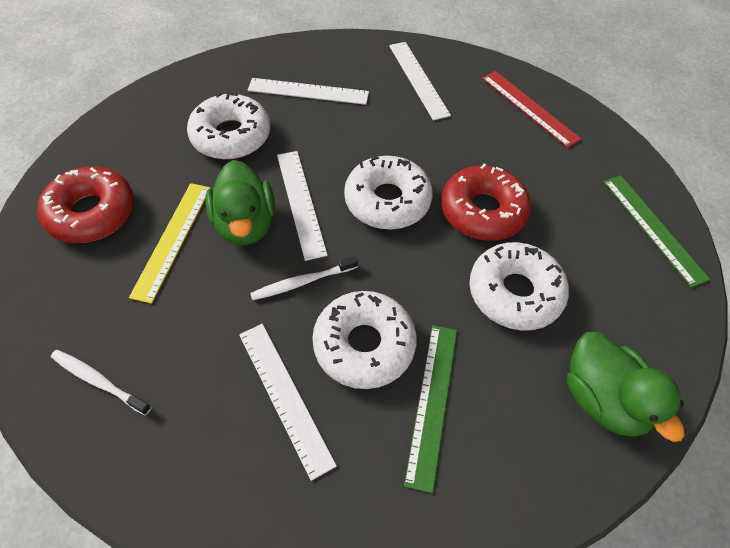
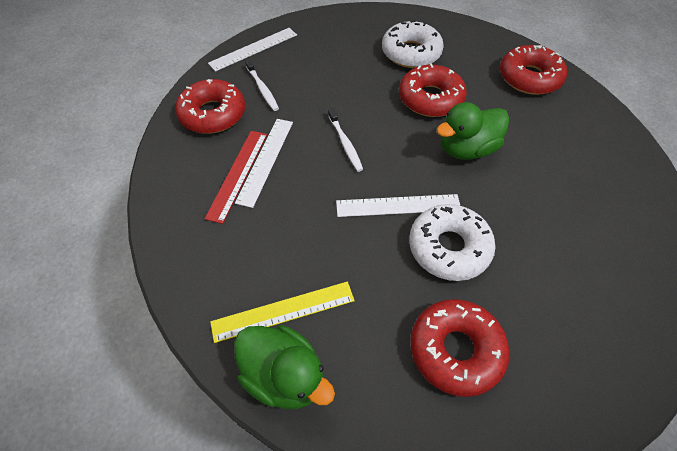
green ruler: [404,325,457,493] [604,175,710,288] = 2 -> none = 0
red donut: [37,167,134,243] [441,164,531,241] = 2 -> [175,79,245,134] [399,63,467,117] [411,299,510,397] [500,45,567,95] = 4
white donut: [187,93,270,160] [312,291,417,389] [344,156,432,230] [469,242,569,331] = 4 -> [382,20,444,68] [409,204,496,281] = 2
white ruler: [239,324,337,481] [248,78,369,105] [277,151,328,261] [389,42,451,120] = 4 -> [208,28,297,72] [235,119,293,208] [336,194,460,217] = 3

